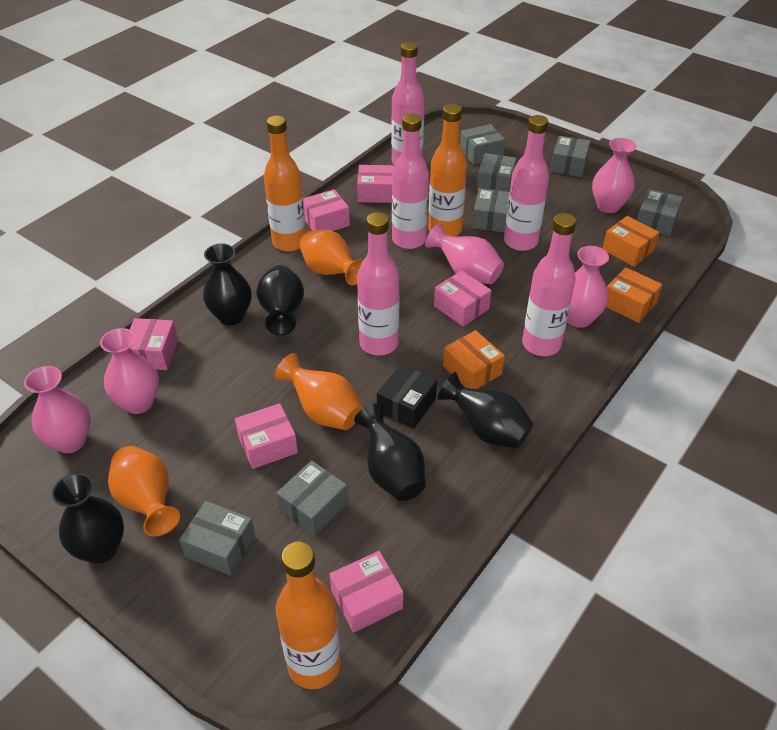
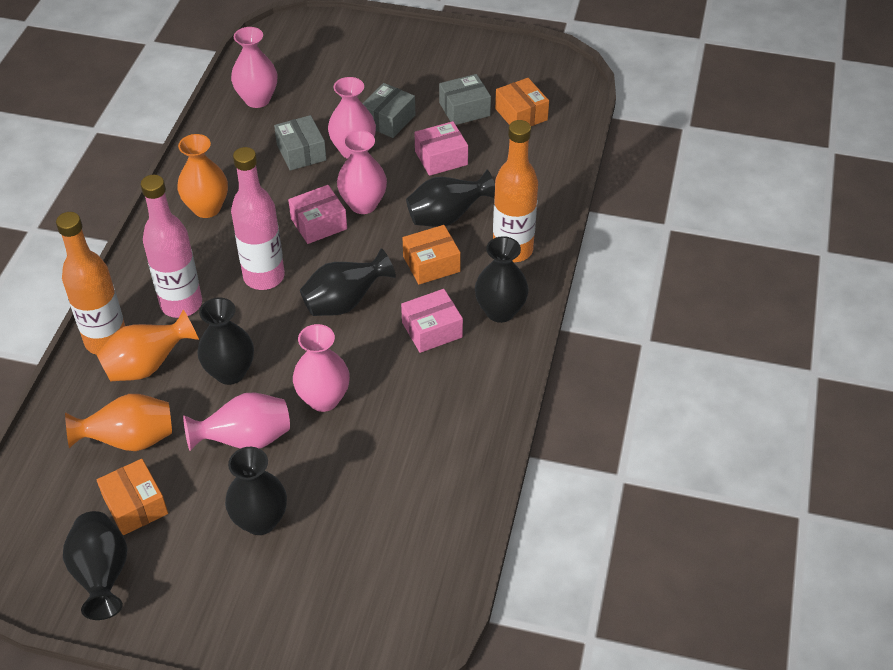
black box: [377,364,437,429] = 1 -> none = 0
black vase: [52,473,124,564] [203,243,252,325] [256,265,304,335] [354,403,426,501] [437,372,533,449] = 5 -> [63,511,127,620] [197,298,254,385] [225,447,287,535] [300,248,396,316] [406,170,495,227] [475,236,529,323] = 6
grey box: [179,501,255,576] [277,461,348,536] [460,124,505,165] [472,188,509,233] [477,153,517,192] [551,136,591,177] [637,189,683,236] = 7 -> [274,115,327,170] [362,83,415,138] [439,74,491,125] = 3
orange bottle: [264,115,306,251] [276,542,341,689] [428,104,467,236] = 3 -> [56,212,125,354] [493,120,538,262] = 2
pink bottle: [357,212,400,356] [391,42,425,165] [392,113,429,249] [504,115,549,251] [522,213,576,356] = 5 -> [141,175,202,318] [231,147,285,290] = 2
pink box: [129,318,178,370] [235,403,298,469] [303,189,350,231] [330,551,403,633] [357,165,394,203] [434,270,491,327] = 6 -> [288,185,347,244] [401,289,463,353] [414,121,468,176] = 3

